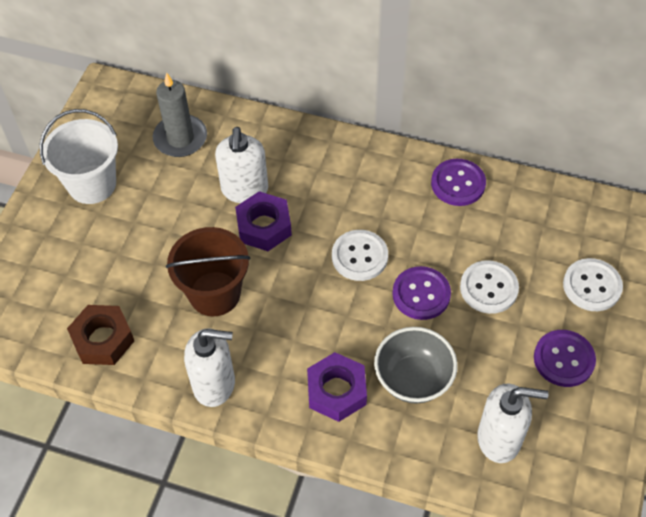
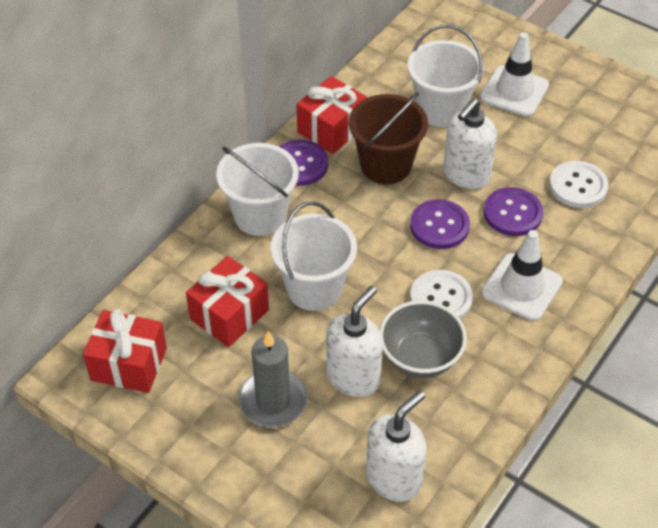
brown nut: [67,305,134,365] = 1 -> none = 0
purple nut: [235,191,292,251] [307,352,367,422] = 2 -> none = 0
red gift: none = 0 -> [83,309,167,393] [186,256,269,347] [296,76,367,154] = 3
white bucket: [40,109,118,204] = 1 -> [216,143,299,236] [271,201,357,311] [407,25,484,127] = 3
white button: [332,230,388,281] [460,260,519,314] [563,258,623,311] = 3 -> [410,270,473,319] [549,161,608,208] = 2
white traffic cone: none = 0 -> [480,32,549,117] [481,230,563,321] = 2

